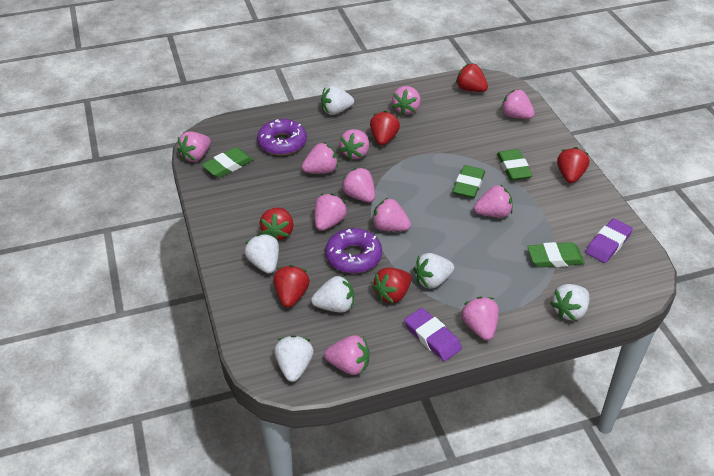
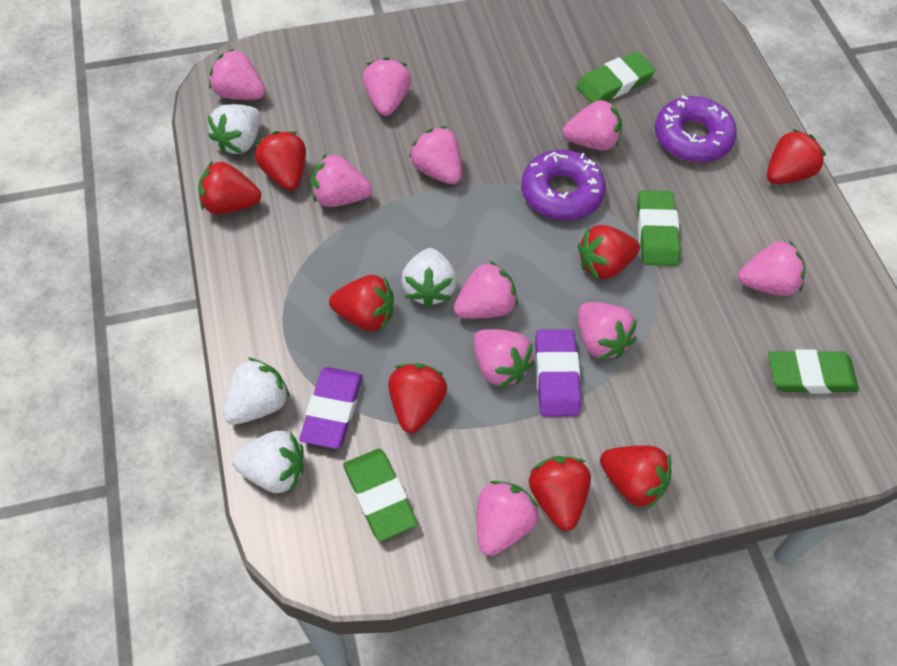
pink strawberry: [177,131,211,162] [302,143,338,174] [315,194,347,231] [324,335,369,375] [339,129,369,160] [341,167,375,202] [372,198,411,231] [392,86,420,115] [461,296,499,340] [474,185,513,218] [501,89,535,119] = 11 -> [209,49,265,100] [311,154,372,207] [363,57,411,116] [409,126,462,184] [454,260,518,319] [473,329,535,389] [477,481,539,556] [563,100,622,151] [578,302,637,360] [738,240,805,296] = 10
red strawberry: [260,207,293,240] [273,265,310,307] [370,111,400,145] [372,267,412,303] [456,63,488,92] [557,147,589,183] = 6 -> [198,161,261,214] [255,131,306,191] [329,275,394,331] [388,364,447,433] [529,456,591,531] [578,225,640,280] [600,445,672,510] [767,129,826,184] = 8
white strawberry: [245,234,279,274] [274,335,314,382] [311,275,354,312] [321,86,354,115] [413,253,454,289] [550,284,589,321] = 6 -> [208,104,261,155] [222,358,290,425] [232,431,304,493] [401,248,457,308] = 4

